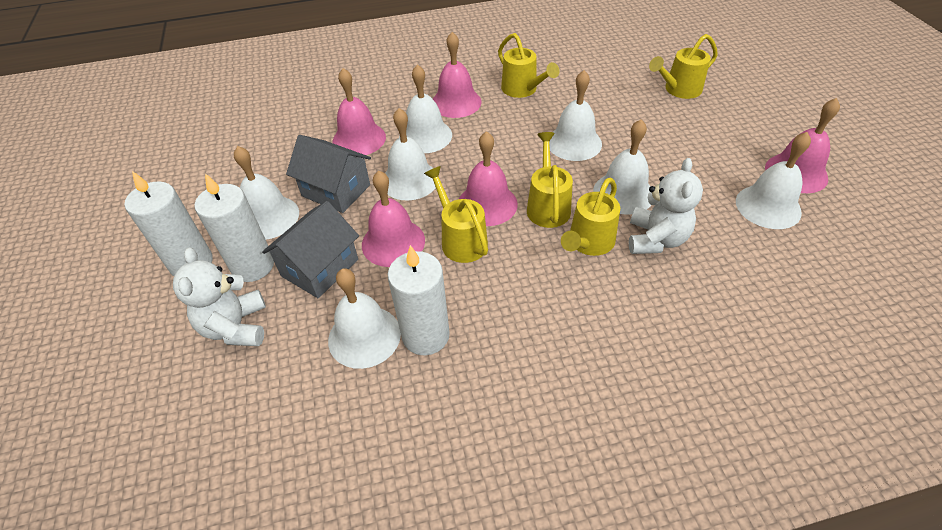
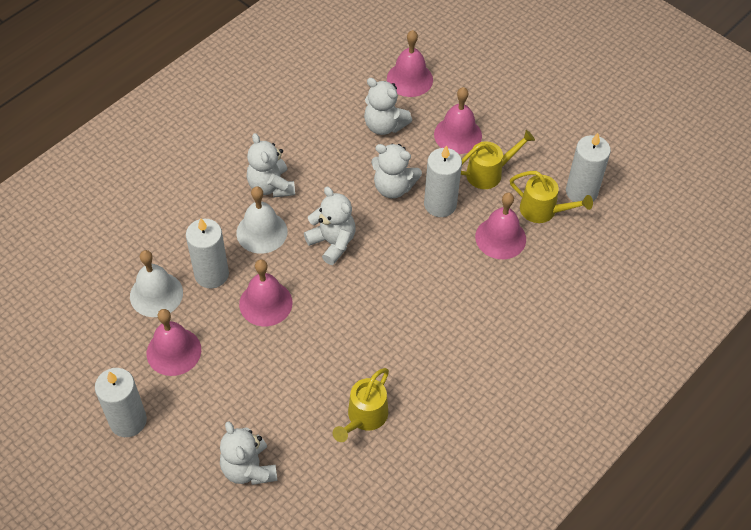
grey house: [262,201,359,298] [286,135,371,213] = 2 -> none = 0
white bell: [234,146,299,239] [328,268,401,369] [385,108,436,201] [399,64,452,153] [549,70,602,161] [593,119,651,215] [736,132,811,229] = 7 -> [130,250,183,317] [236,186,287,254] = 2
white candle: [124,171,213,276] [194,173,274,282] [387,245,450,355] = 3 -> [95,368,147,437] [186,218,229,289] [424,145,462,217] [566,133,611,202] = 4
white teddy bear: [173,247,266,346] [629,158,703,254] = 2 -> [220,421,277,485] [247,133,295,198] [304,187,356,265] [364,78,412,135] [371,144,422,198] = 5
yellow watering can: [424,166,488,263] [498,33,559,98] [527,132,573,228] [561,178,620,256] [649,34,718,99] = 5 -> [333,368,389,442] [461,130,535,189] [510,171,593,223] = 3

